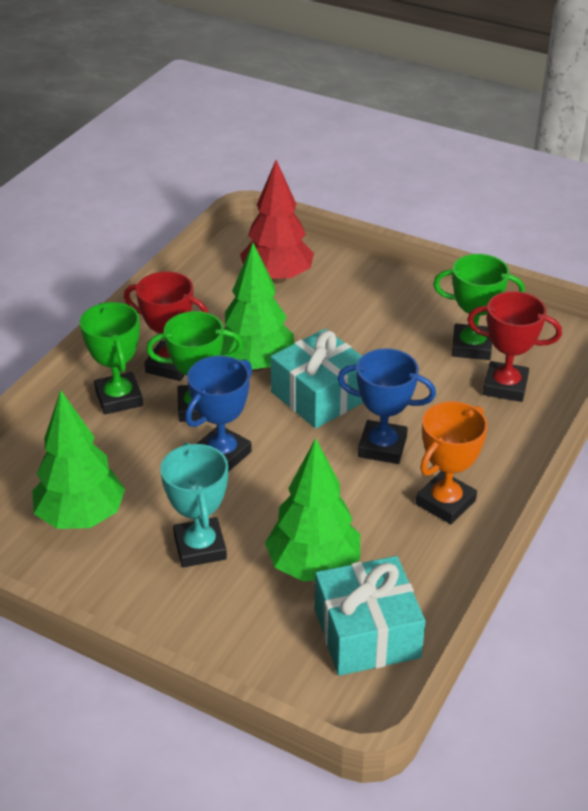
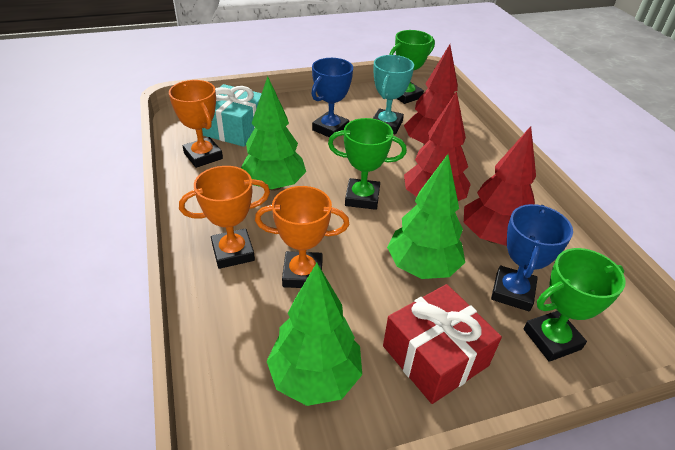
orange trophy: [416,401,488,524] = 1 -> [169,80,223,168] [179,166,270,269] [255,186,349,288] = 3
red gift: none = 0 -> [383,284,502,404] = 1
red tree: [240,160,314,283] = 1 -> [404,44,461,146] [404,91,471,201] [464,126,536,246] = 3
red trophy: [124,271,208,381] [467,291,562,402] = 2 -> none = 0
turquoise gift: [270,329,363,428] [315,556,426,676] = 2 -> [202,84,262,147] = 1

